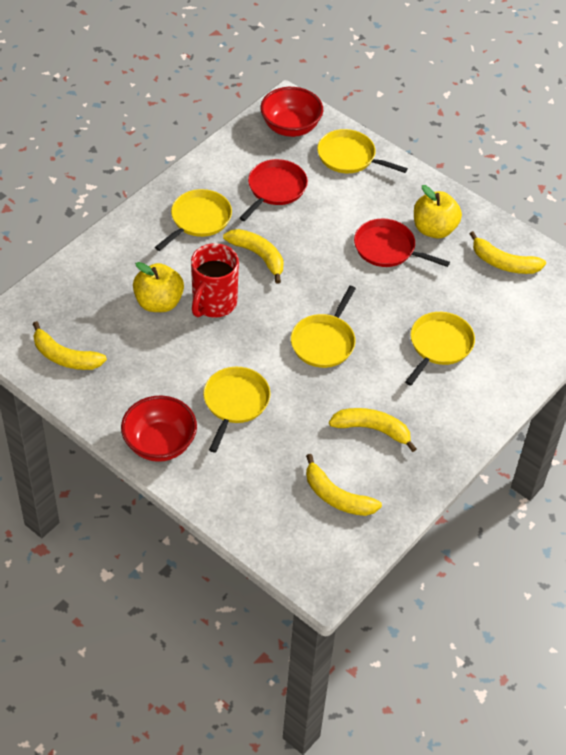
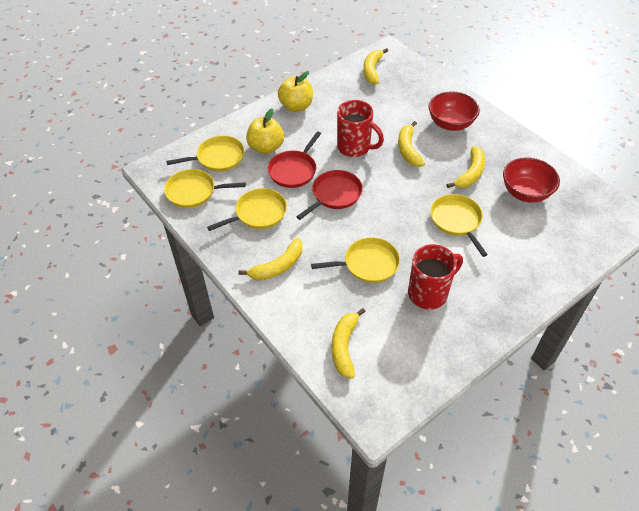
red mug: [191,243,239,318] = 1 -> [337,100,384,157] [408,244,463,309] = 2

